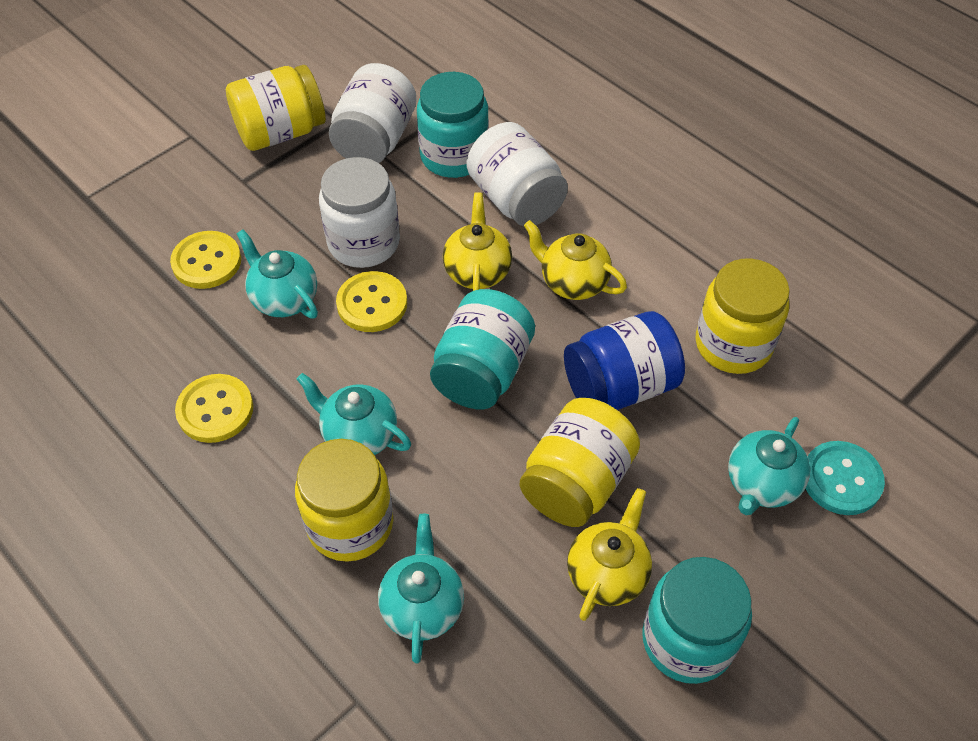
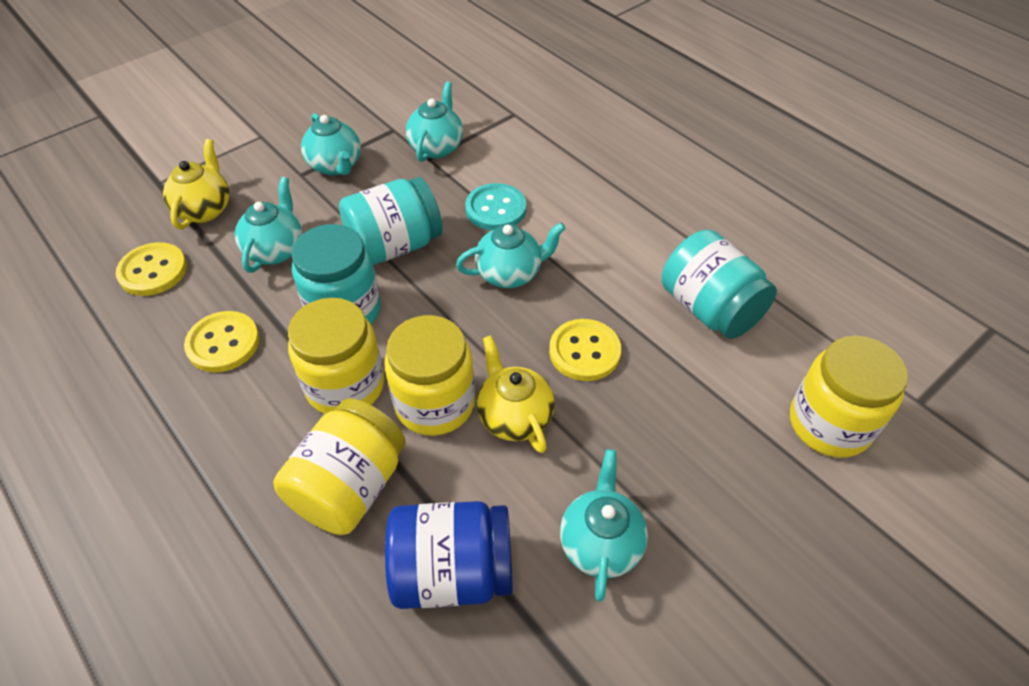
turquoise teapot: [236,229,318,319] [296,373,411,455] [378,514,464,663] [728,417,810,515] = 4 -> [235,177,303,273] [301,113,361,175] [406,82,463,162] [456,222,566,288] [560,449,648,602] = 5
white jar: [319,157,400,268] [329,63,417,163] [467,122,568,226] = 3 -> none = 0
yellow teapot: [443,192,512,291] [524,220,627,300] [567,488,652,621] = 3 -> [163,139,229,229] [477,335,555,453] = 2

